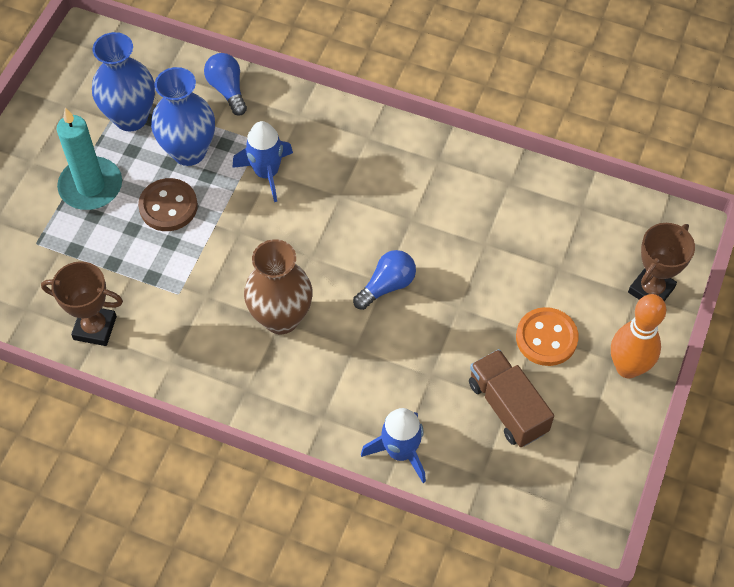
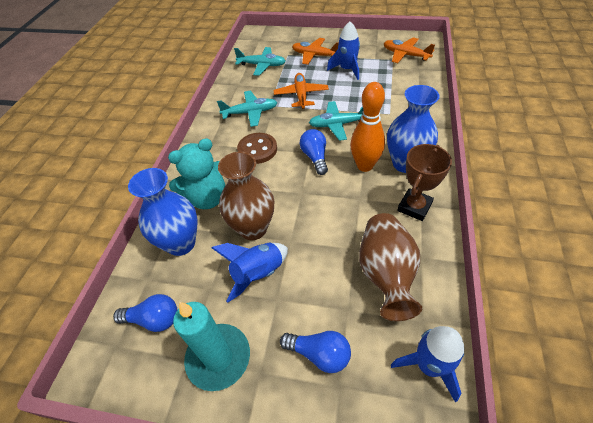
blue light bulb: [204,53,247,116] [353,250,416,310] = 2 -> [113,294,177,332] [280,331,351,373] [300,129,328,175] = 3
blue rocket: [232,121,293,202] [361,408,426,483] = 2 -> [212,243,288,303] [327,22,360,80] [391,326,464,403] = 3
brown trophy: [41,261,123,346] [628,223,695,301] = 2 -> [397,144,452,221] = 1
brown truck: [469,349,554,447] = 1 -> none = 0
brown vase: [244,239,313,334] = 1 -> [218,152,274,240] [359,213,422,321] = 2
orange button: [516,307,578,366] = 1 -> none = 0
orange plane: none = 0 -> [274,73,329,109] [292,38,339,65] [384,37,435,63] = 3
turquoise plane: none = 0 -> [217,91,277,127] [234,47,286,76] [309,101,363,141] = 3
turquoise teddy bear: none = 0 -> [168,138,225,209] = 1

